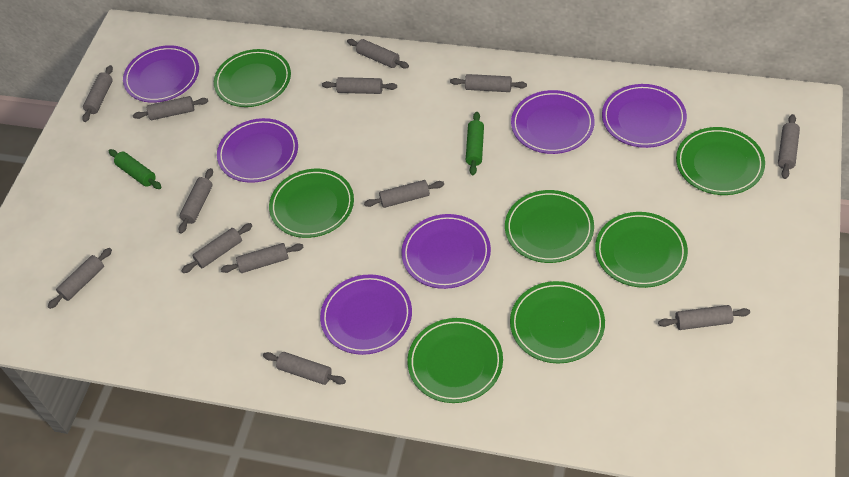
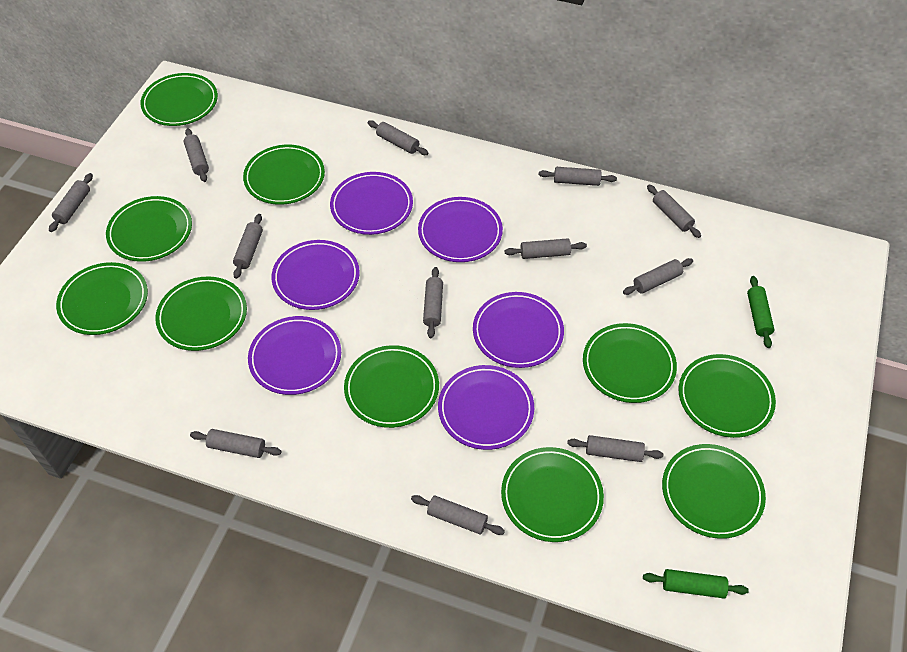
green plate: [214,49,291,107] [269,169,354,238] [407,318,503,403] [505,190,594,263] [510,281,605,364] [595,212,688,288] [676,127,765,195] = 7 -> [56,262,148,335] [106,196,192,262] [140,73,218,126] [155,276,247,351] [243,145,325,205] [344,345,439,428] [501,447,604,542] [583,323,677,403] [662,444,766,539] [679,354,776,438] = 10
grey rolling pin: [48,248,112,309] [82,65,113,122] [133,96,208,120] [179,168,213,234] [181,223,253,273] [221,243,304,273] [263,352,346,385] [322,77,397,94] [347,39,409,69] [364,180,444,208] [450,74,527,92] [658,305,750,330] [778,114,800,179] = 13 -> [49,173,93,232] [184,129,209,182] [190,429,282,458] [233,214,263,279] [368,120,428,155] [411,495,505,535] [423,267,443,338] [505,238,587,259] [539,167,617,186] [567,435,664,462] [623,258,693,295] [647,185,701,238] = 12

